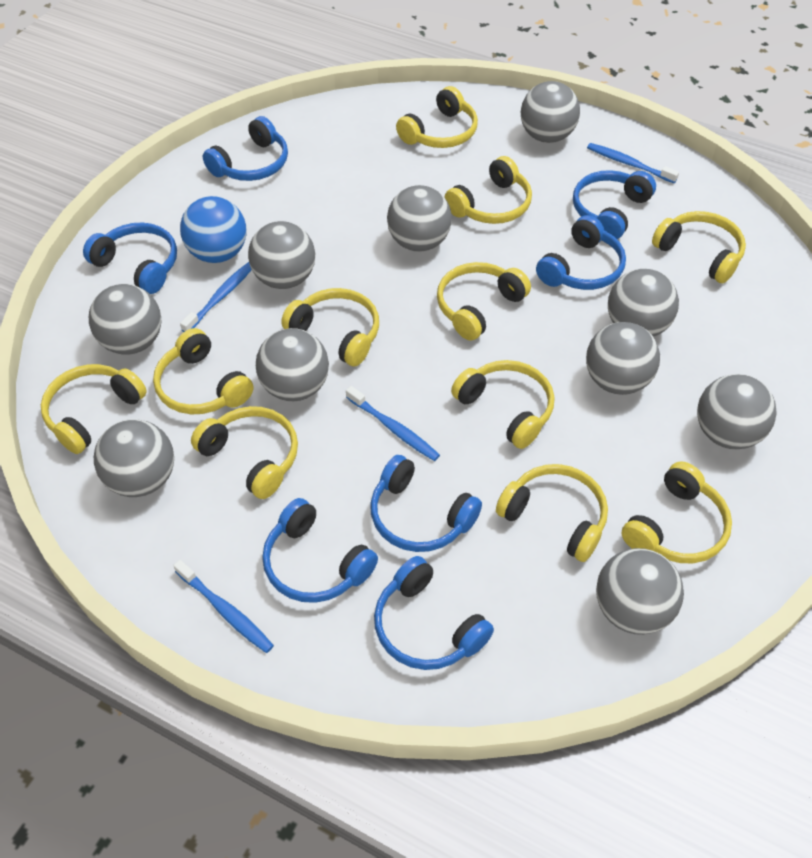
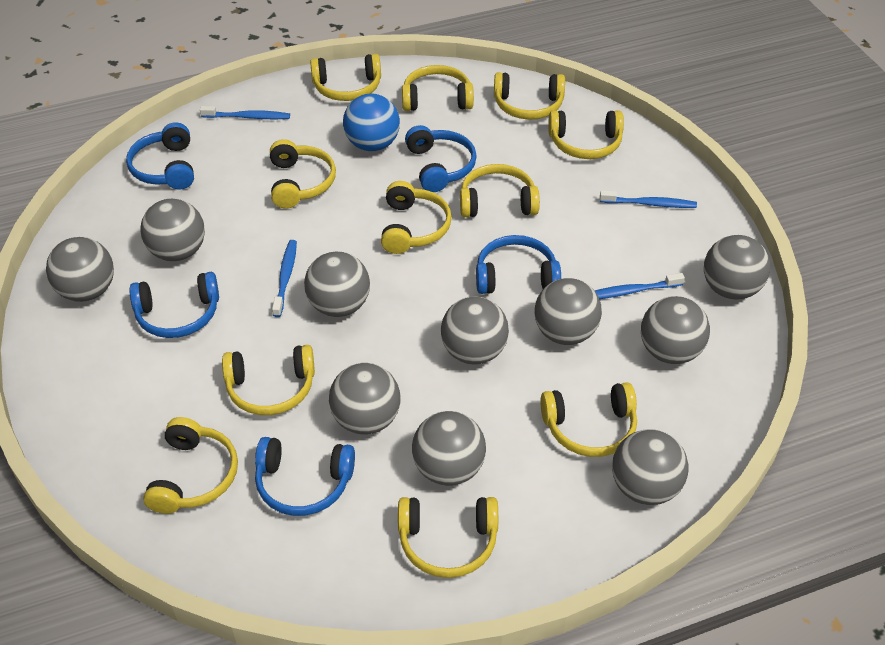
blue headphones: [83,223,177,294] [203,116,288,181] [262,498,378,603] [370,455,482,552] [374,556,494,670] [536,215,626,290] [573,170,656,239] = 7 -> [126,122,194,189] [129,272,219,338] [255,437,355,516] [405,125,477,192] [476,235,561,294] = 5

